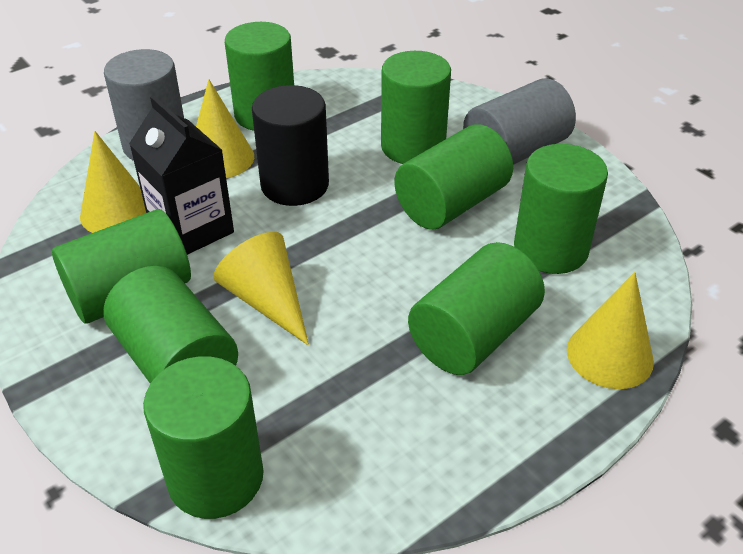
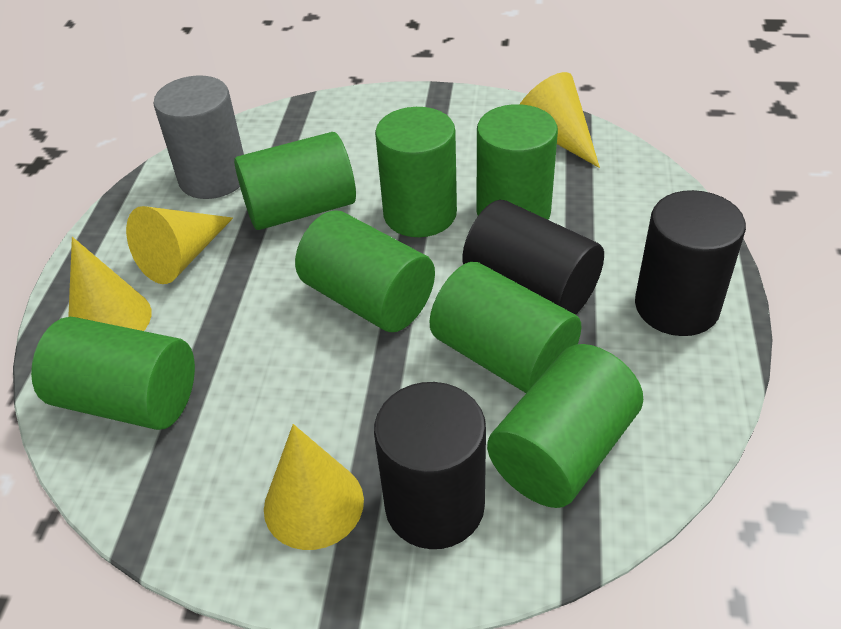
black carton: [129,95,234,255] = 1 -> none = 0
black cylinder: [252,85,329,206] = 1 -> [374,382,486,549] [462,200,604,315] [635,190,746,336] = 3
green cylinder: [52,209,191,324] [104,266,238,384] [143,356,264,519] [225,22,294,131] [381,51,451,164] [394,124,513,230] [408,242,545,375] [514,144,608,274] = 8 -> [31,317,195,430] [234,132,356,230] [295,210,435,332] [375,107,457,237] [429,262,582,393] [477,104,558,220] [487,344,643,508] = 7
grey cylinder: [104,49,184,161] [463,78,576,165] = 2 -> [153,75,244,199] = 1

